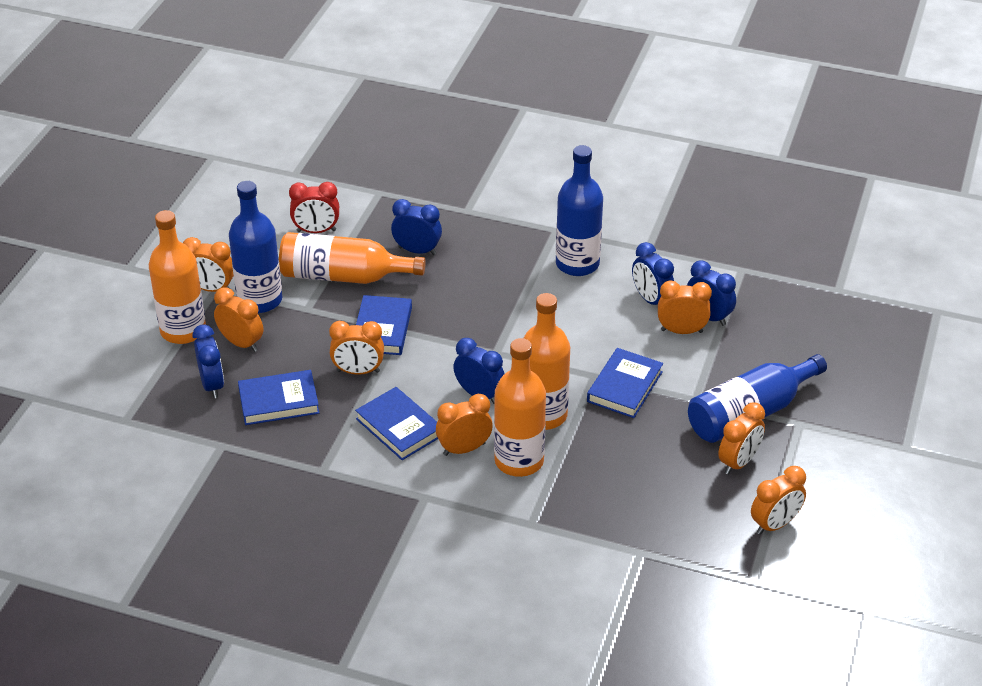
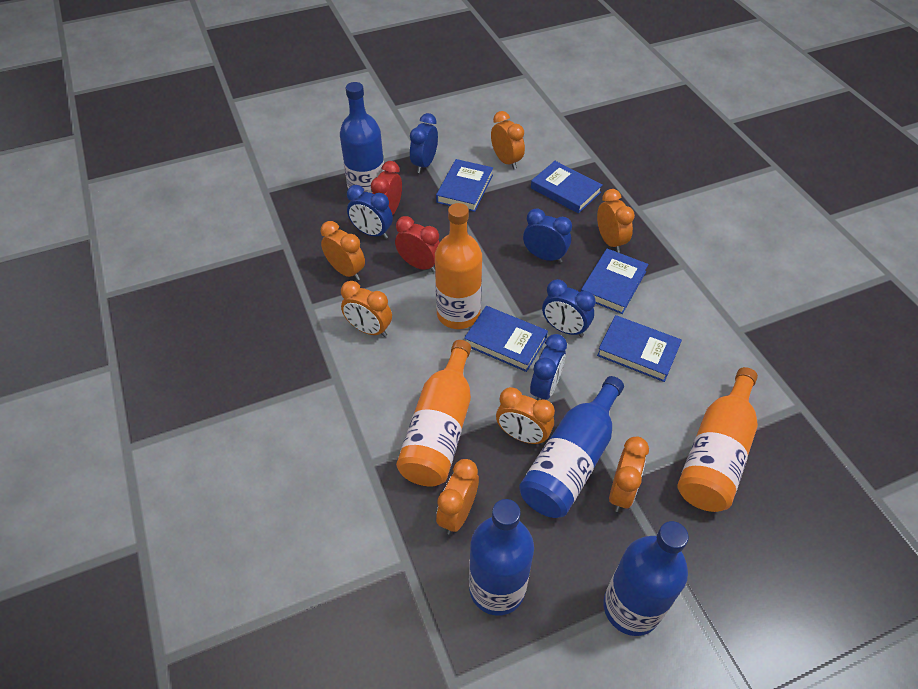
blue book: [238,370,319,425] [355,387,438,460] [356,295,412,355] [587,348,663,418] = 4 -> [436,159,493,212] [464,306,548,372] [531,161,603,213] [581,248,648,314] [597,315,682,382] = 5
blue bottle: [229,181,282,313] [556,145,603,276] [688,354,827,443] = 3 -> [340,82,385,193] [469,499,534,615] [519,376,624,518] [603,521,689,636] = 4
orange bottle: [149,210,206,344] [279,232,426,284] [494,338,546,477] [524,293,570,430] = 4 -> [396,340,471,486] [435,203,482,329] [677,367,758,512] = 3
red clock: [289,182,339,233] = 1 -> [371,161,402,215] [395,216,440,272] = 2

